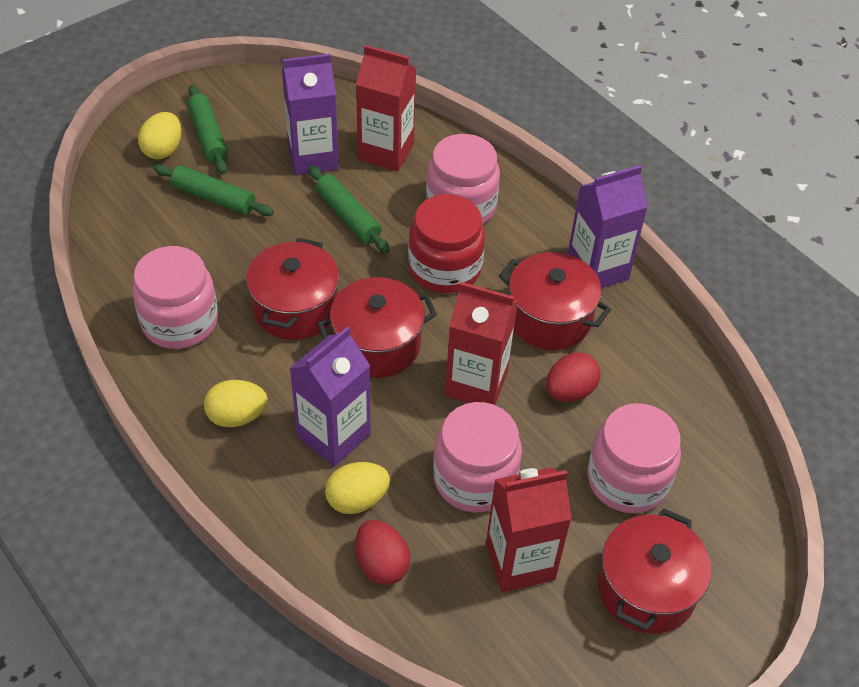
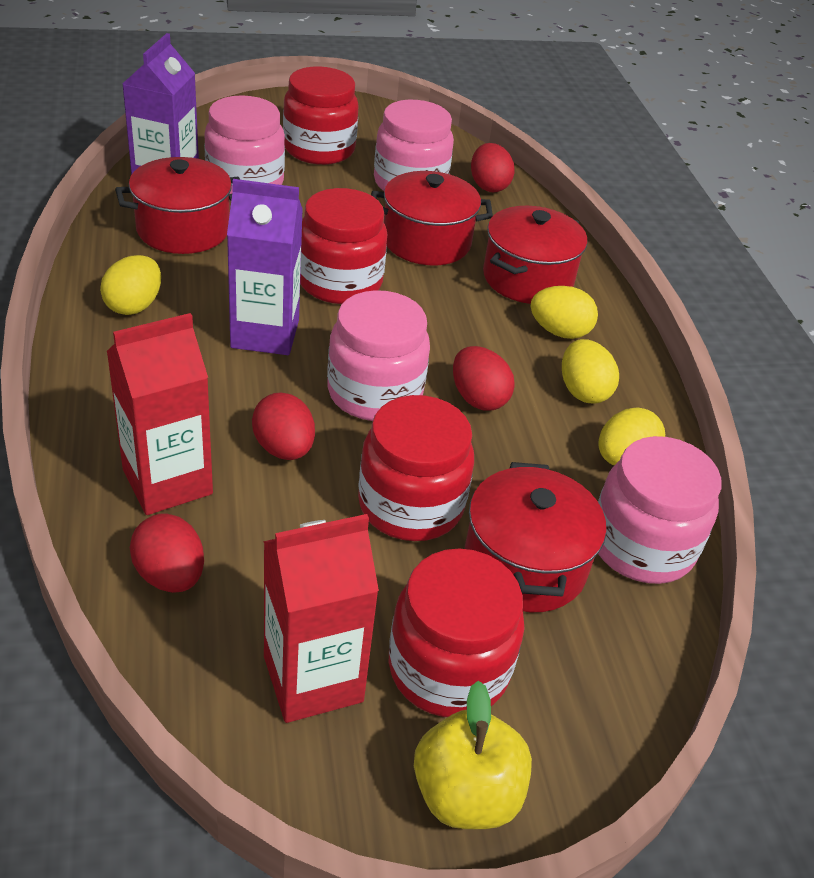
green rolling pin: [153,164,274,216] [187,85,228,174] [308,166,390,253] = 3 -> none = 0
purple carton: [282,54,339,175] [290,326,371,467] [568,165,648,288] = 3 -> [122,33,199,175] [227,179,303,355] = 2
red carton: [356,45,417,171] [445,282,518,405] [486,467,572,592] = 3 -> [107,313,213,515] [263,514,379,723] = 2
red egg: [355,520,410,585] [546,352,600,402] = 2 -> [130,514,204,593] [252,392,315,460] [453,346,515,411] [471,143,515,192] = 4
red jar: [408,194,485,293] = 1 -> [283,66,359,165] [300,188,388,304] [358,395,474,541] [389,548,525,717] = 4
yellow apple: none = 0 -> [414,680,532,829] = 1
yellow egg: [138,112,181,159] [204,380,268,427] [325,462,390,514] = 3 -> [100,255,161,315] [530,286,598,339] [562,339,619,403] [598,407,665,465] = 4

